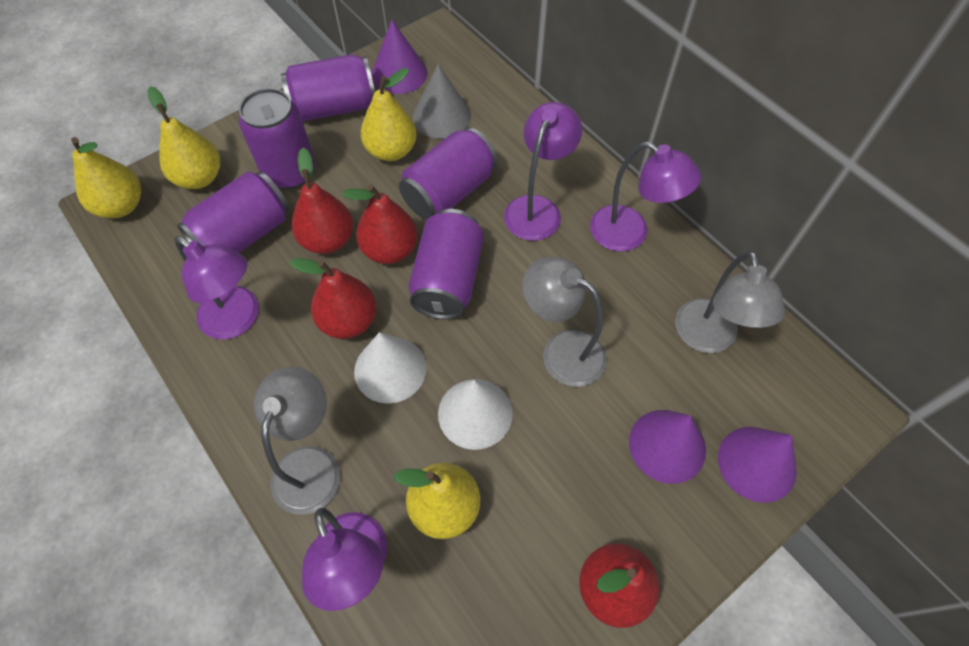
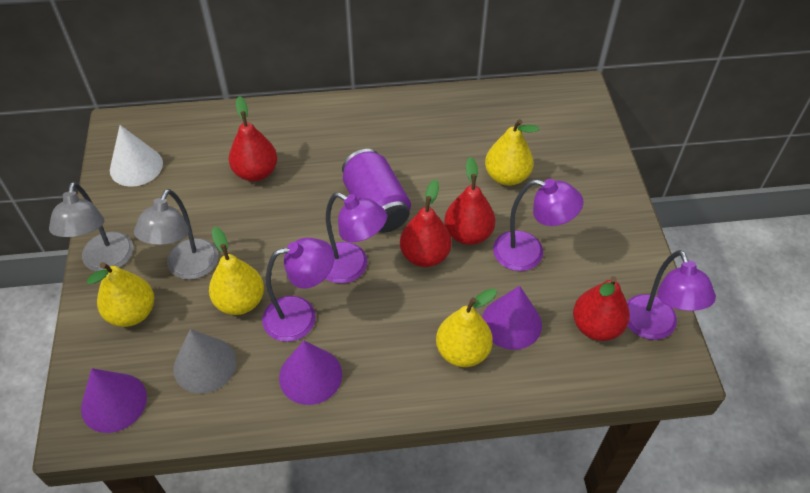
grey lamp: [254,367,341,515] [522,257,607,387] [675,251,785,353] = 3 -> [49,182,133,272] [134,189,218,280] = 2
purple can: [177,171,289,253] [239,88,315,189] [281,54,375,121] [399,127,497,219] [408,209,484,320] = 5 -> [342,149,411,233] = 1
white cone: [354,332,427,404] [438,379,513,450] = 2 -> [110,125,163,187] = 1

